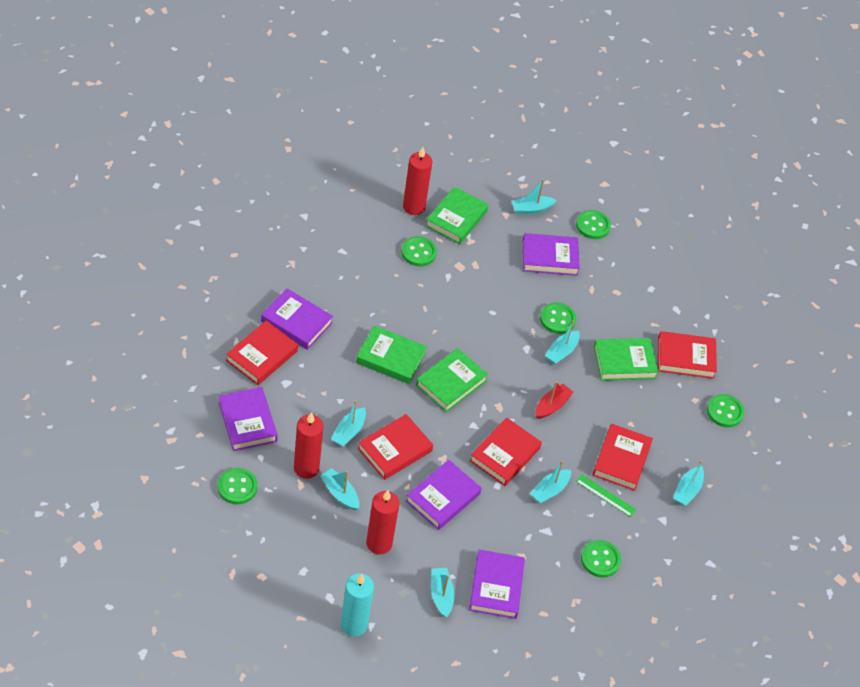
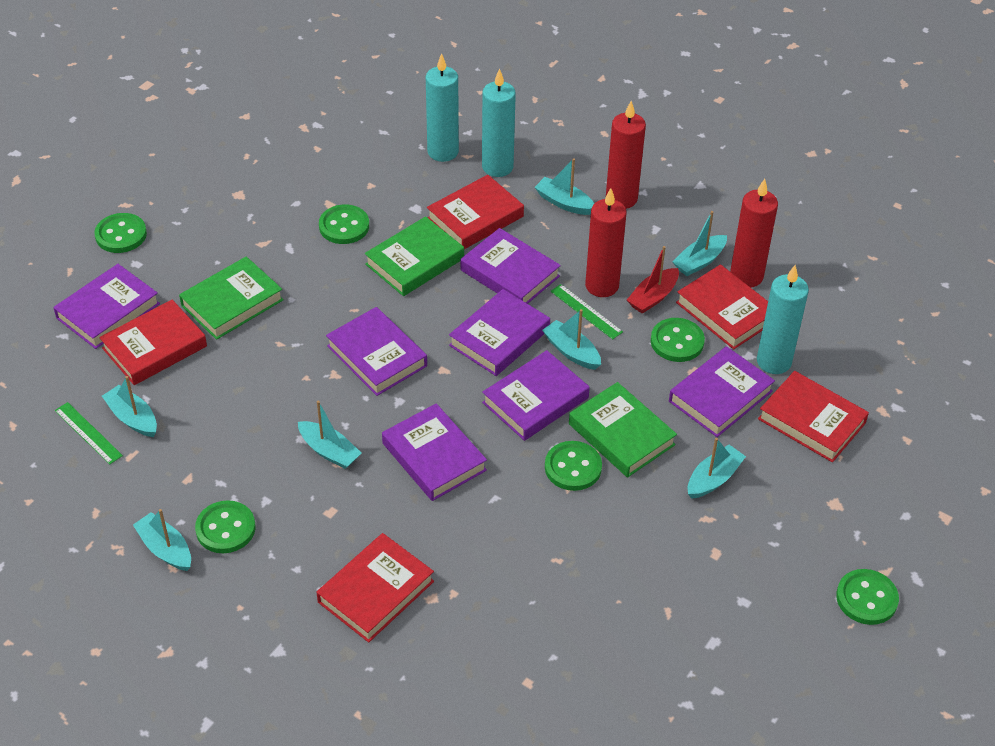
green book: [356,325,427,384] [416,348,488,412] [426,187,488,244] [594,338,659,381] = 4 -> [179,257,284,340] [365,216,464,296] [569,382,677,478] = 3
green ruler: [576,474,636,517] = 1 -> [55,402,123,465] [550,284,623,339] = 2
purple book: [219,387,278,451] [261,288,333,350] [406,460,482,530] [469,550,525,619] [523,233,580,276] = 5 -> [53,264,160,349] [326,307,427,396] [382,403,487,501] [449,289,550,376] [461,228,561,304] [482,350,590,441] [669,346,775,437] = 7
turquoise candle: [341,573,374,637] = 1 -> [426,53,459,162] [482,68,516,177] [757,265,809,374] = 3

